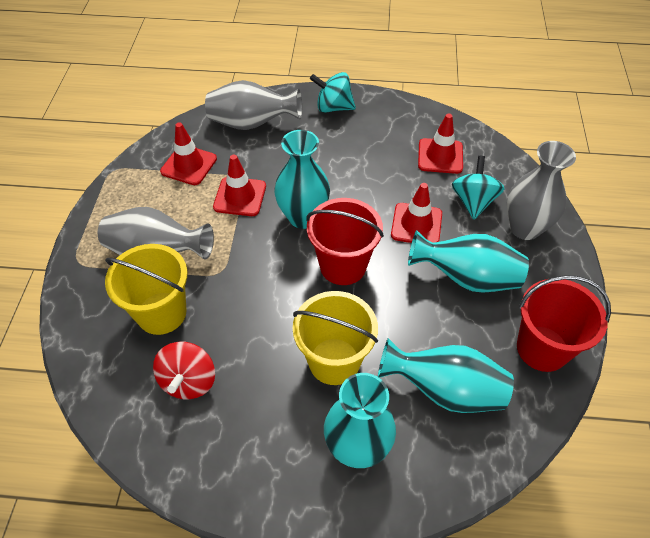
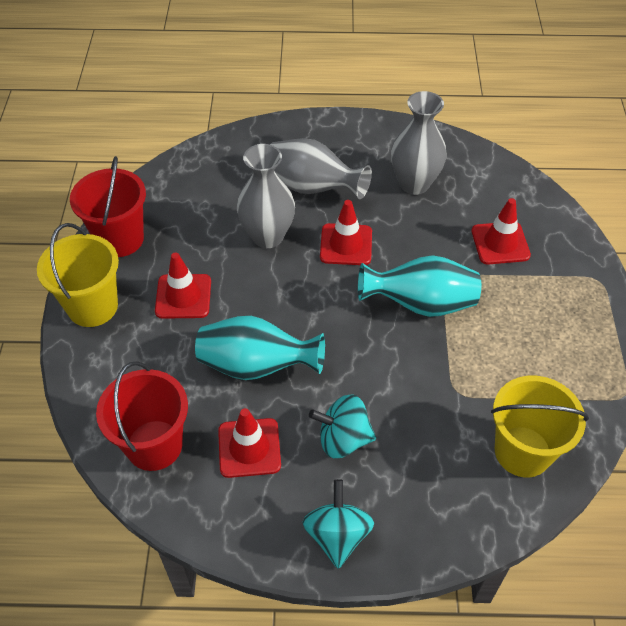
red spinning top: [153,342,215,399] = 1 -> none = 0
turquoise vase: [274,130,330,229] [324,373,396,468] [378,338,514,413] [408,230,529,293] = 4 -> [195,316,325,380] [358,255,481,317] = 2

